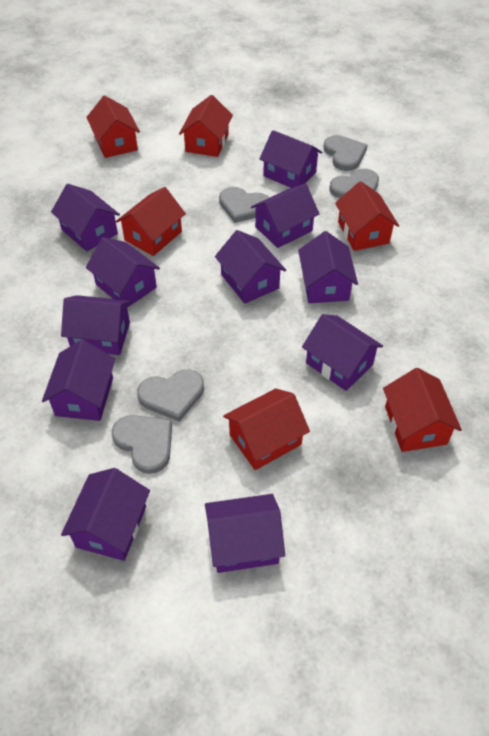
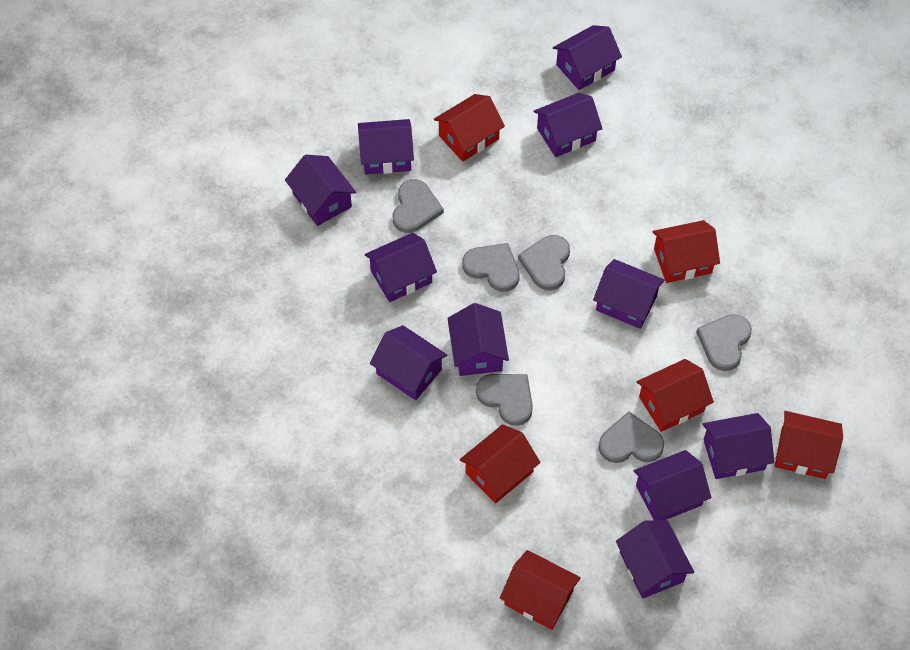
grey heart: [112,415,172,474] [137,370,204,422] [219,187,270,223] [323,135,368,171] [329,168,379,198] = 5 -> [393,179,444,233] [462,243,520,292] [476,374,533,426] [518,235,570,290] [598,411,664,463] [696,314,752,371] = 6

